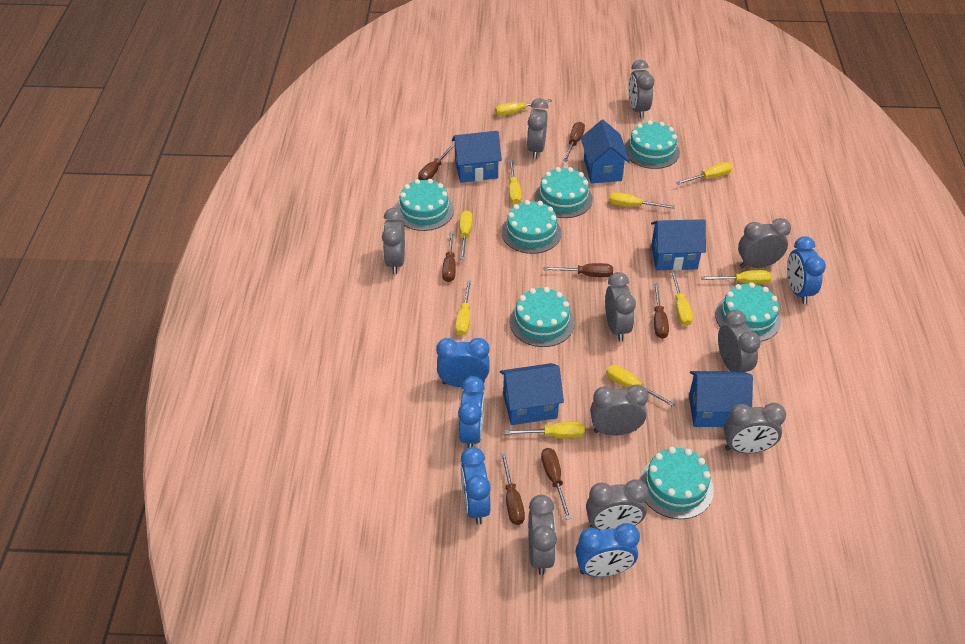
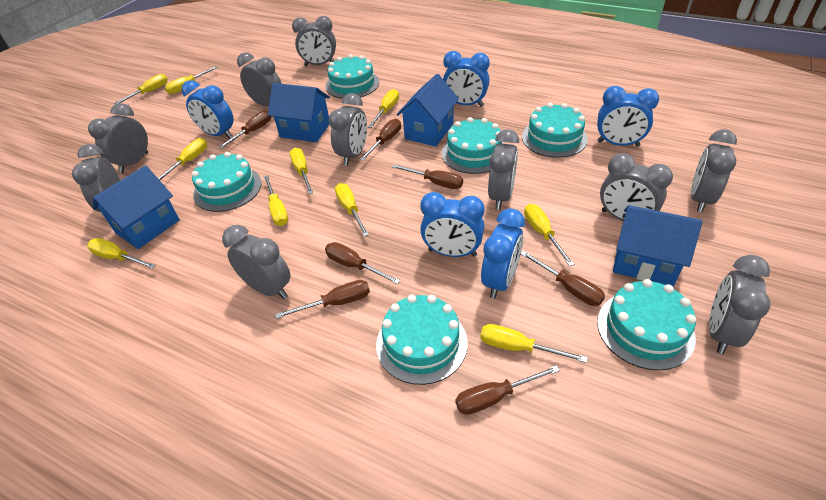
blue house: [452,131,502,183] [500,363,564,425] [581,120,630,183] [651,219,706,271] [689,371,753,427] = 5 -> [93,166,180,249] [268,83,330,142] [397,74,459,147] [613,205,702,287] = 4
turquoise cake: [396,179,454,231] [502,200,561,254] [509,287,575,347] [535,167,593,218] [625,120,680,169] [639,447,714,519] [715,282,781,341] = 7 -> [191,152,262,212] [325,54,379,99] [376,294,468,385] [442,117,503,174] [522,103,588,158] [597,279,696,370] = 6

